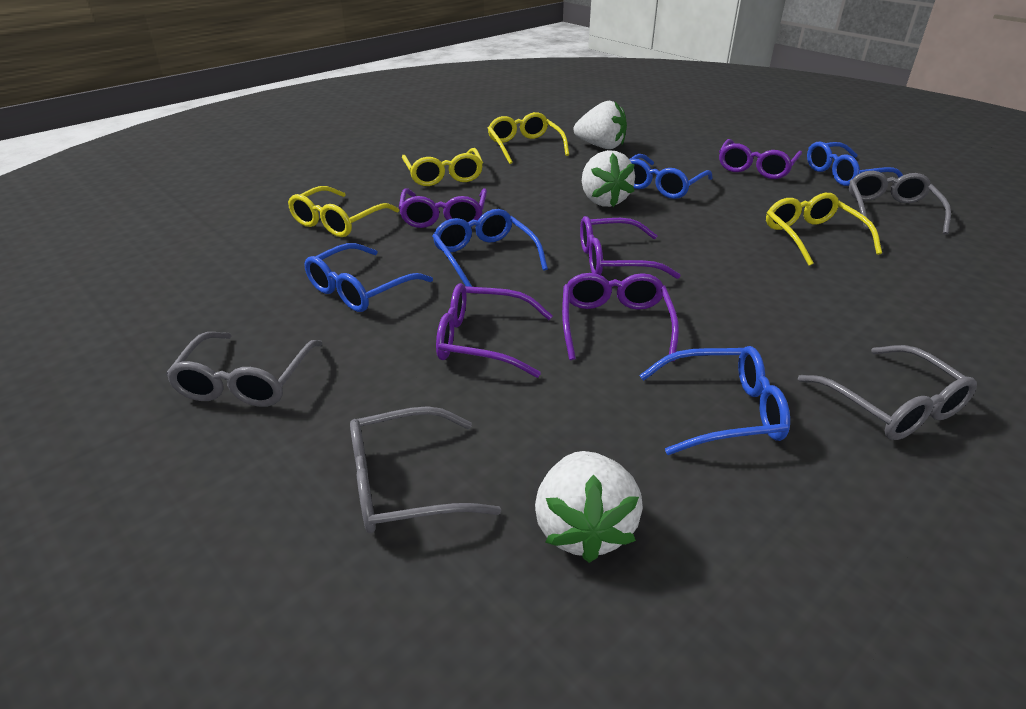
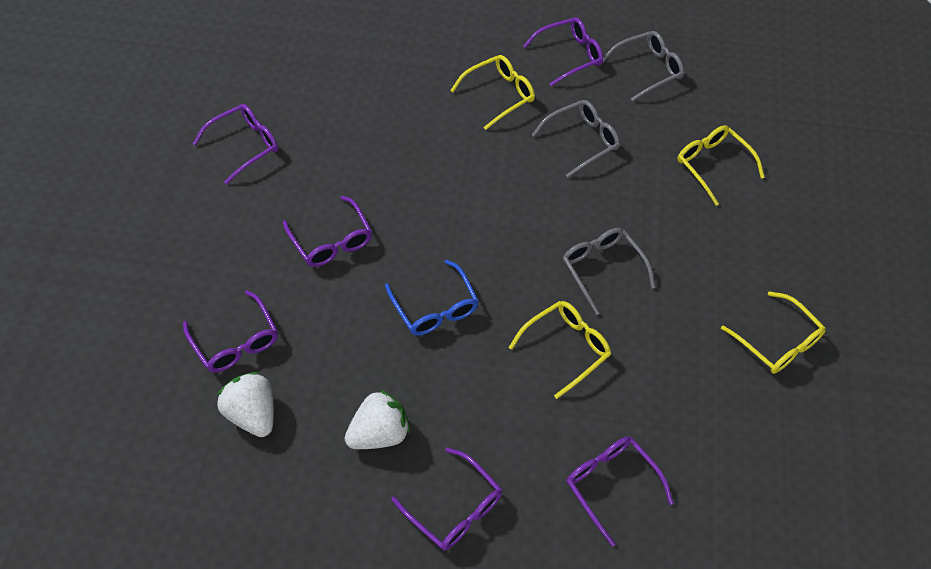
blue glasses: [305,243,433,312] [432,209,548,287] [629,154,713,199] [639,346,790,455] [807,141,903,186] = 5 -> [385,260,479,336] = 1
grey glasses: [166,332,323,407] [350,406,501,533] [798,345,977,440] [849,171,951,235] = 4 -> [532,100,620,178] [563,228,655,315] [602,31,684,101] = 3
purple glasses: [399,188,487,228] [436,283,553,378] [562,273,679,362] [580,216,681,279] [719,139,802,179] = 5 -> [183,291,278,372] [193,104,278,185] [283,196,372,267] [391,448,502,550] [523,17,603,86] [566,437,674,546] = 6
white strawberry: [535,451,643,563] [574,101,627,149] [582,150,635,207] = 3 -> [217,372,274,437] [344,390,410,449] = 2

